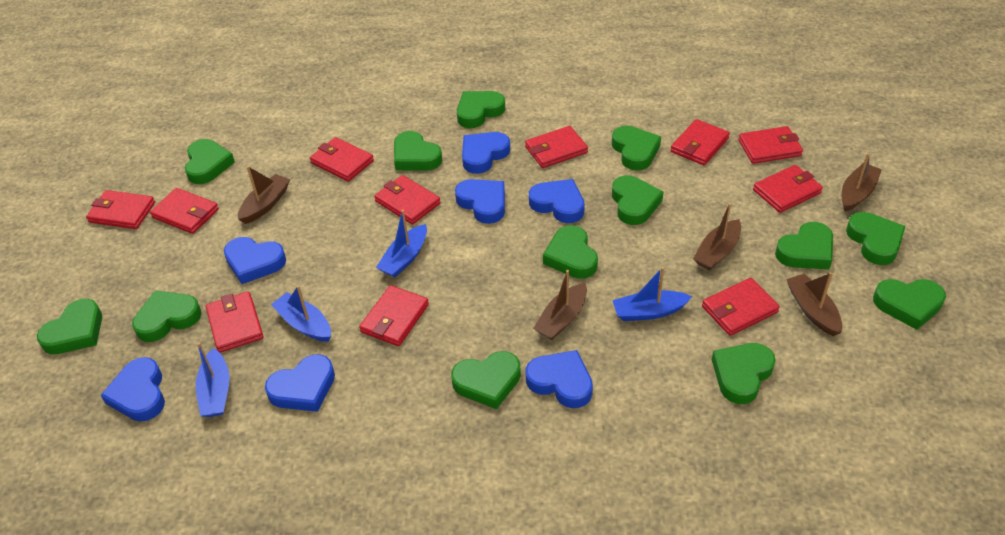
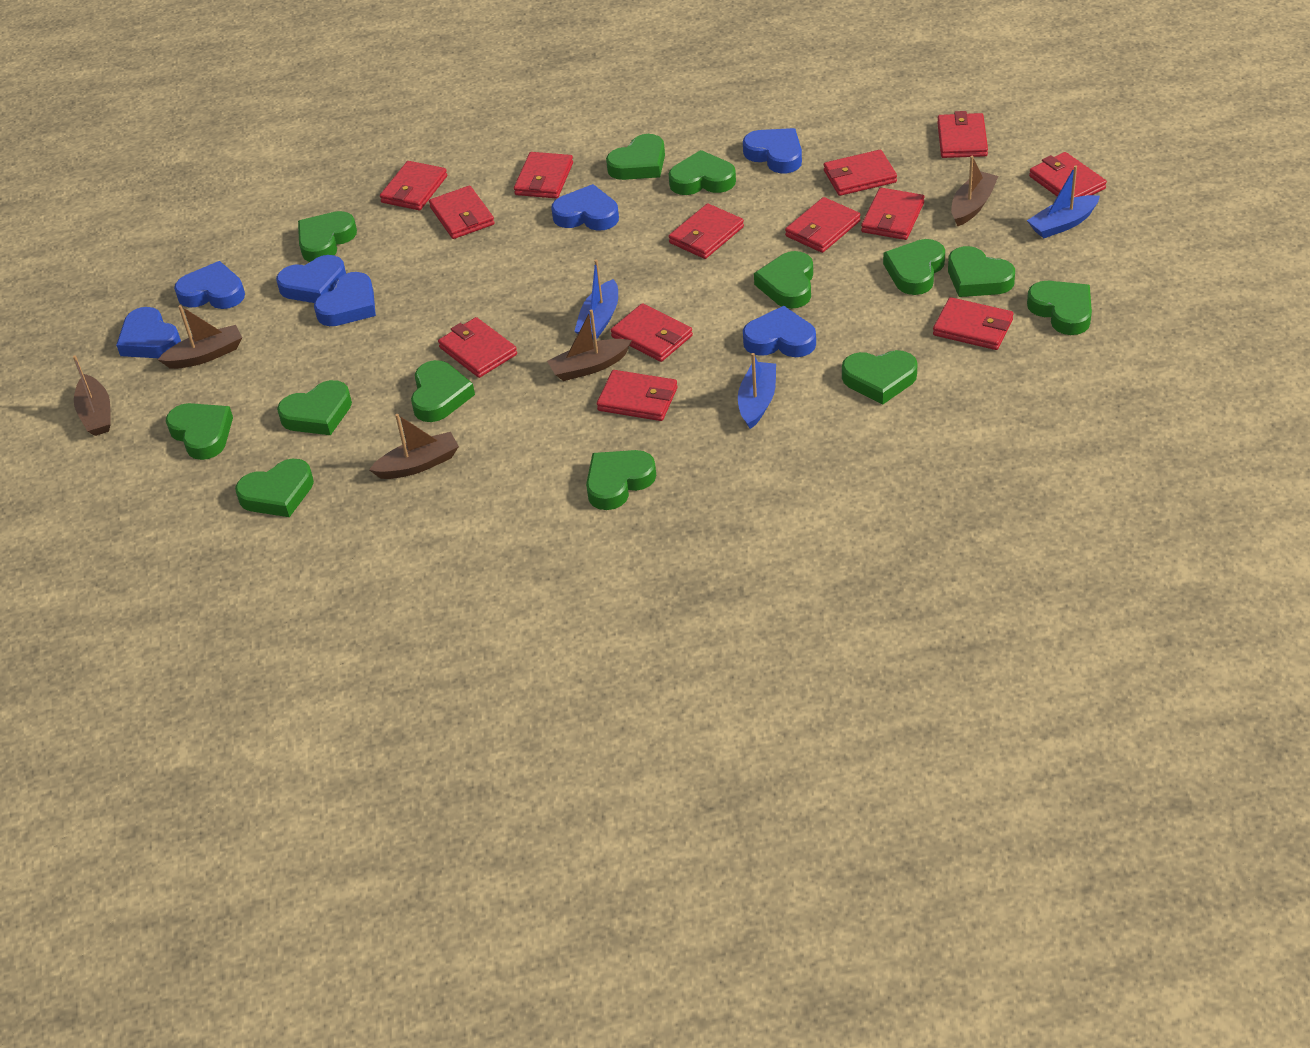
blue boat: [196,342,230,417] [271,285,331,342] [376,210,427,277] [612,267,692,321] = 4 -> [574,260,618,339] [738,353,776,429] [1027,165,1100,238] = 3
red wallet: [86,190,155,229] [150,188,219,234] [206,291,264,353] [310,137,374,182] [359,285,429,346] [374,175,441,225] [525,126,588,168] [670,119,730,165] [702,278,780,336] [738,126,803,164] [753,165,823,213] = 11 -> [380,161,447,210] [429,186,494,239] [438,317,517,378] [514,152,573,199] [597,370,678,421] [611,303,693,362] [669,203,744,259] [785,197,861,253] [824,150,897,196] [861,188,924,240] [933,297,1013,350] [937,111,988,158] [1029,152,1107,197] = 13

